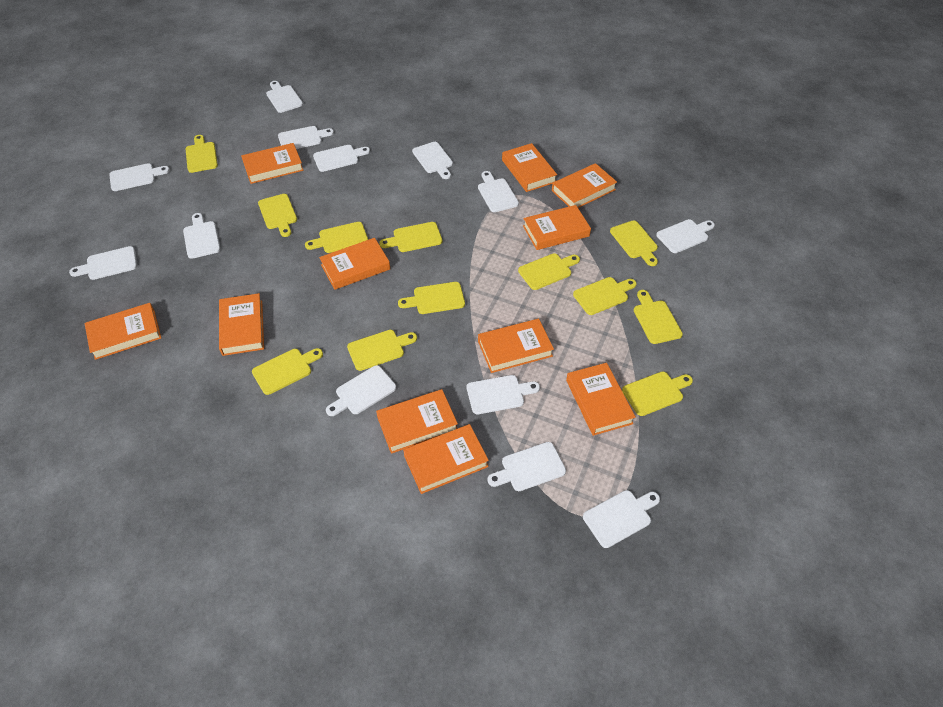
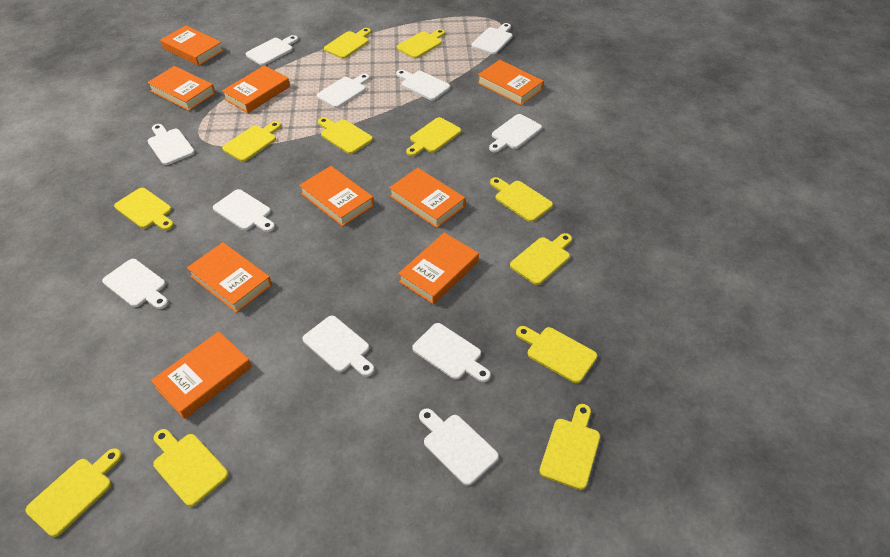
orange book: [85,303,161,360] [219,293,264,356] [241,143,303,184] [319,238,390,290] [376,389,458,454] [403,424,489,494] [478,319,554,373] [502,143,557,192] [523,205,591,250] [552,163,617,208] [566,363,636,436] = 11 -> [147,66,215,111] [151,331,252,419] [160,25,224,66] [187,242,272,313] [222,65,290,113] [299,166,374,227] [389,168,465,228] [398,233,479,305] [478,60,543,105] = 9
white cutting board: [69,246,137,280] [109,163,170,191] [183,213,220,259] [266,81,303,113] [278,126,334,149] [313,145,370,172] [326,365,396,416] [412,142,453,179] [467,375,540,414] [478,171,519,212] [487,442,566,491] [583,490,660,548] [656,219,715,253] = 13 -> [102,259,168,309] [148,124,195,165] [213,189,275,232] [246,35,298,66] [303,316,374,377] [317,74,370,108] [396,70,450,100] [412,323,491,382] [419,408,499,486] [471,23,512,54] [489,114,542,152] = 11

